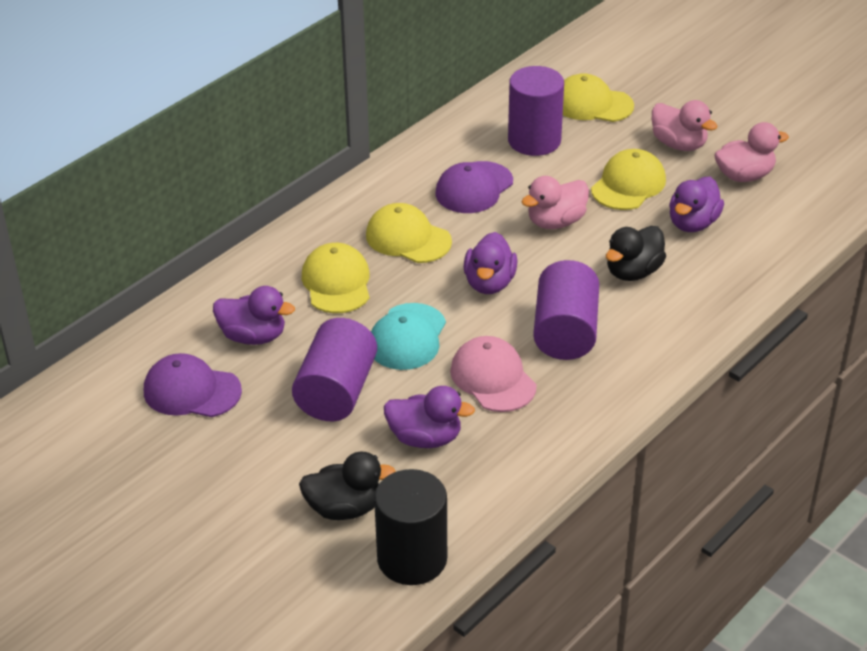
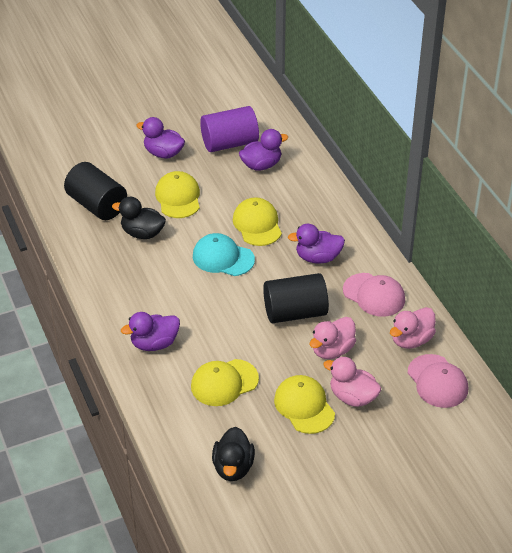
black cylinder: [374,469,447,585] = 1 -> [64,162,127,220] [263,273,329,323] = 2
pink cap: [450,336,537,412] = 1 -> [343,273,405,317] [408,354,468,408] = 2
purple cap: [144,353,242,417] [435,161,513,213] = 2 -> none = 0
purple cylinder: [292,318,377,421] [508,66,564,156] [533,260,599,360] = 3 -> [200,106,259,152] = 1

